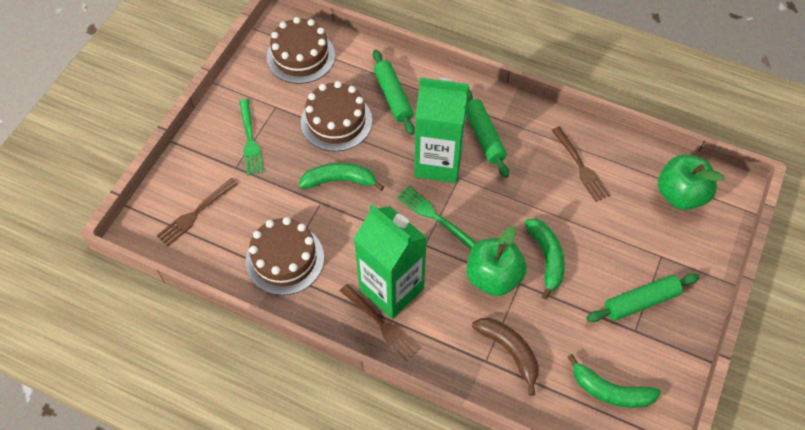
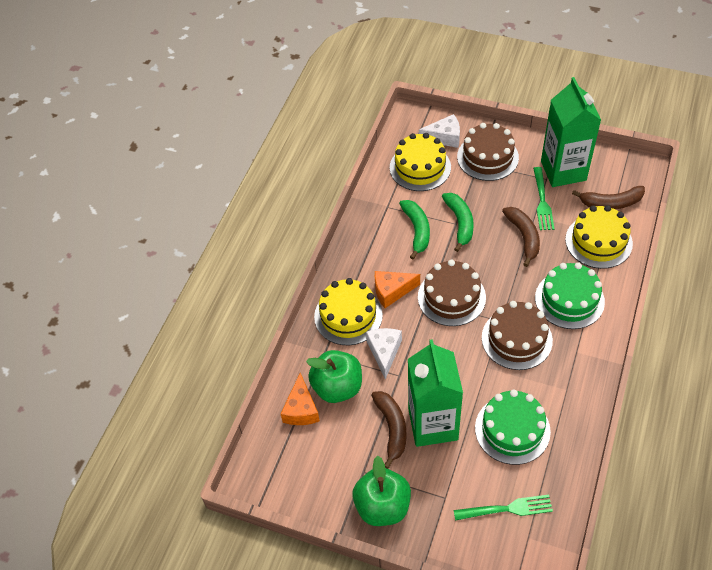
brown banana: [472,318,539,396] = 1 -> [371,391,407,469] [502,207,540,267] [572,186,645,209] = 3
brown fork: [156,178,237,247] [340,284,420,361] [551,127,610,202] = 3 -> none = 0
green banana: [299,163,384,191] [524,219,565,300] [567,354,661,408] = 3 -> [399,200,430,259] [442,193,474,252] = 2
green cake: none = 0 -> [475,389,551,465] [535,262,605,329] = 2
green rolling pin: [373,50,415,135] [466,89,509,178] [586,273,699,322] = 3 -> none = 0
orange cheese: none = 0 -> [281,373,320,425] [375,271,420,308] = 2
white cheese: none = 0 -> [366,328,402,379] [419,114,460,148] = 2
yellow cake: none = 0 -> [314,278,383,345] [390,133,451,191] [565,205,633,269] = 3

